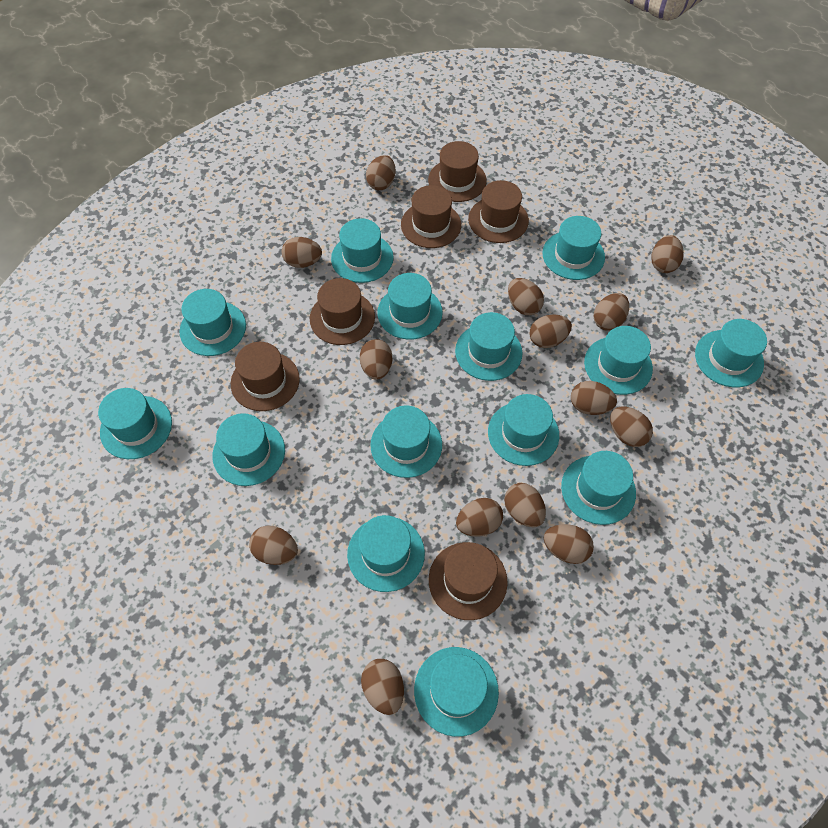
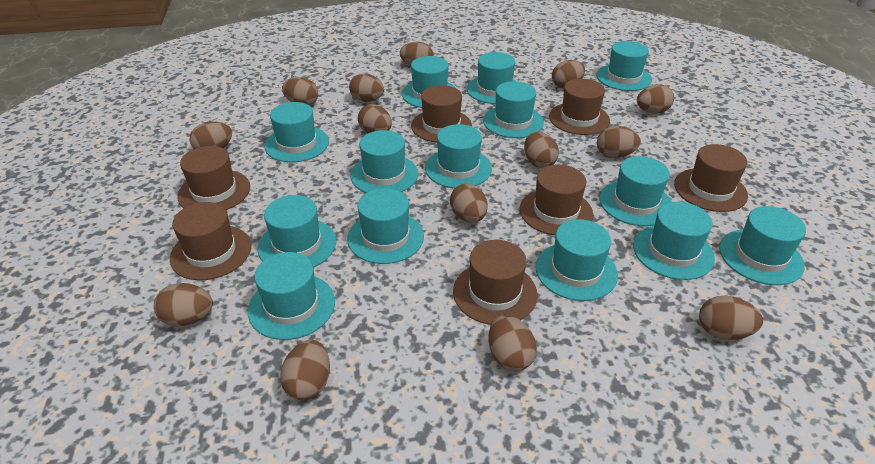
brown hat: [231,342,300,411] [310,278,375,345] [401,185,461,248] [428,141,487,202] [429,542,508,620] [468,180,529,243] = 6 -> [170,202,251,280] [177,146,250,210] [411,85,472,143] [453,240,538,325] [520,164,593,236] [549,79,610,135] [674,144,748,212] = 7

